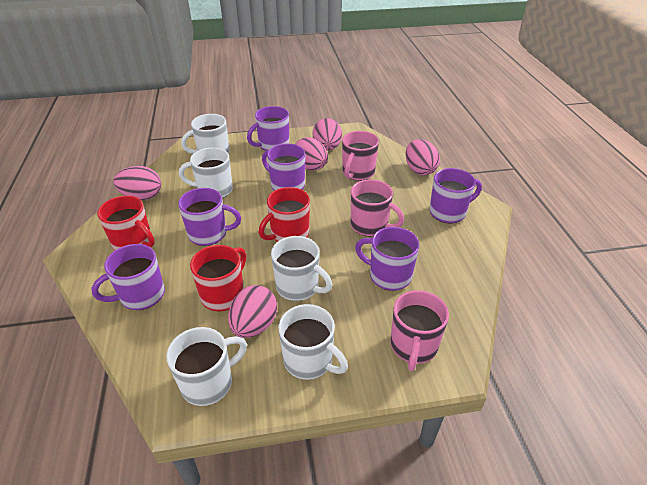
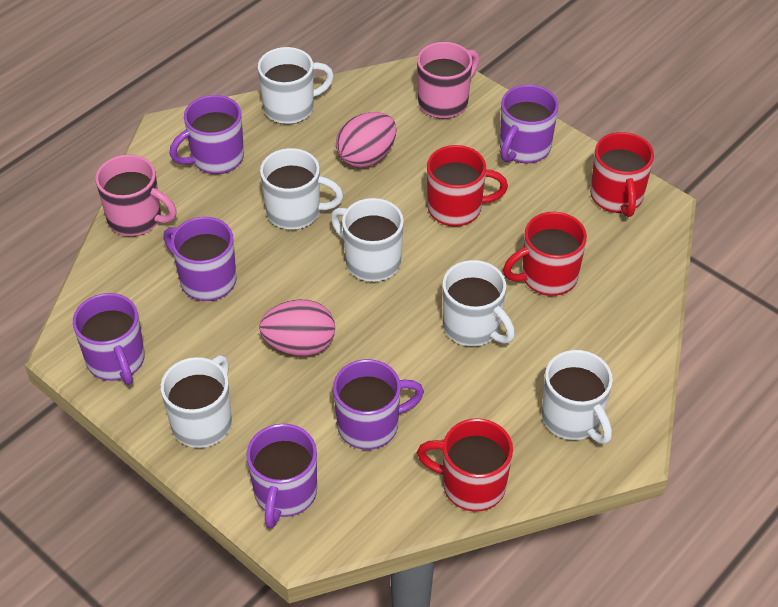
pink egg: [113,166,161,200] [228,285,277,338] [295,137,328,170] [313,118,342,151] [405,139,440,175] = 5 -> [259,300,335,356] [336,112,397,168] = 2
pink mug: [342,131,379,181] [351,179,404,237] [390,290,449,371] = 3 -> [95,155,177,236] [417,42,479,119] = 2
red mug: [97,196,155,251] [190,245,246,311] [259,187,310,242] = 3 -> [417,418,513,511] [427,145,508,227] [503,212,587,296] [590,132,654,217] = 4
white mug: [166,327,247,406] [179,147,233,198] [181,114,230,154] [271,236,333,301] [278,304,348,380] = 5 -> [160,355,232,448] [258,47,334,124] [260,148,343,230] [331,198,404,282] [443,260,515,346] [542,350,613,444] = 6

